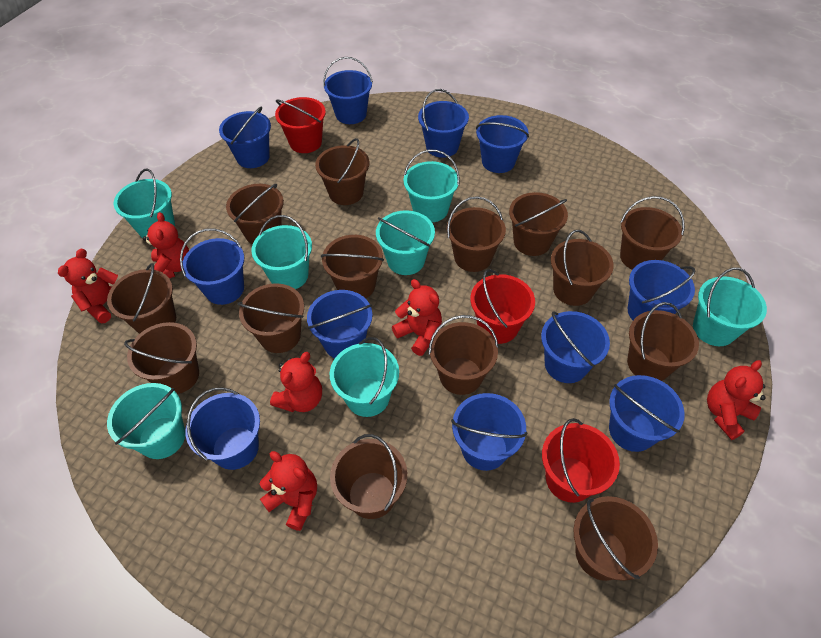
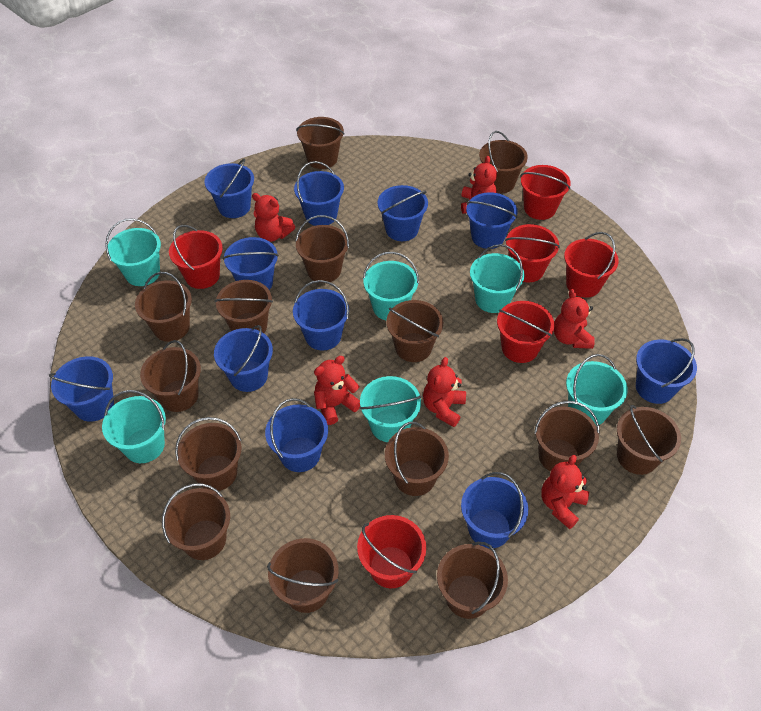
red bucket: [275,97,326,153] [470,269,535,344] [542,418,620,503] = 3 -> [169,225,223,289] [357,515,426,588] [497,301,554,363] [505,224,560,283] [521,165,571,220] [564,232,619,298] = 6
turquoise bucket: [107,383,185,459] [113,169,175,238] [251,215,312,289] [330,337,399,417] [376,210,435,275] [404,150,460,222] [693,268,767,346] = 7 -> [102,390,166,463] [105,218,161,286] [360,376,422,442] [363,252,419,320] [470,244,524,313] [566,354,628,426] = 6

